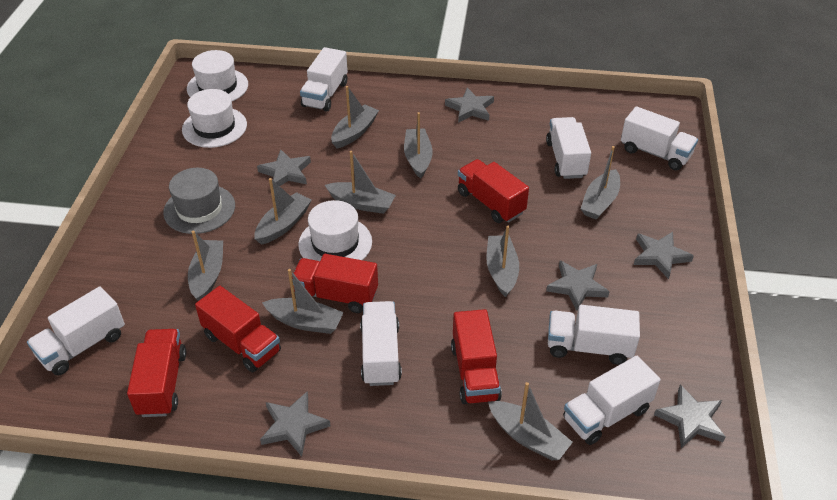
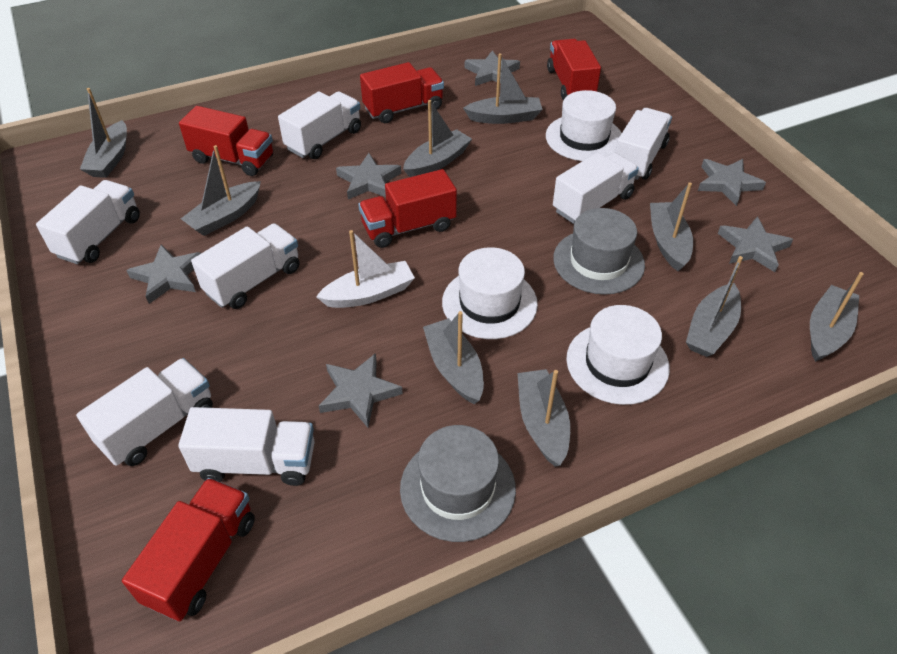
grey hat: [163,168,235,234] = 1 -> [400,425,516,542] [553,208,645,295] = 2
white boat: none = 0 -> [316,230,415,308] = 1

